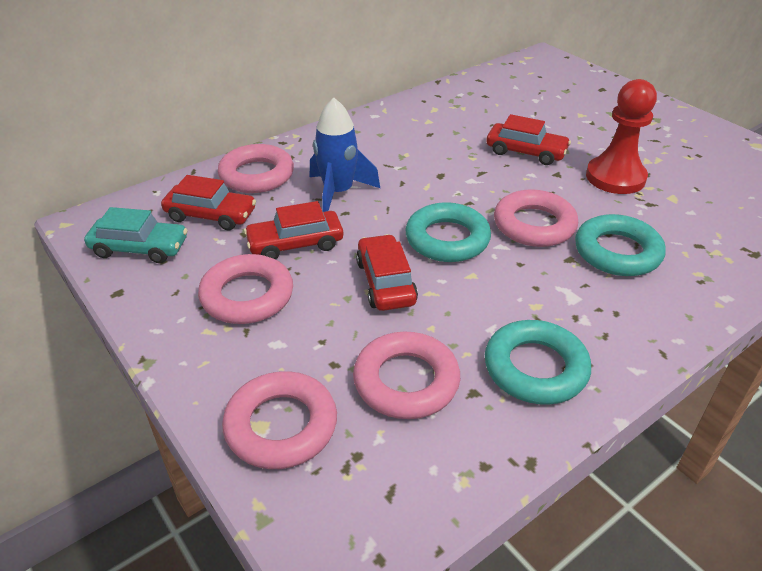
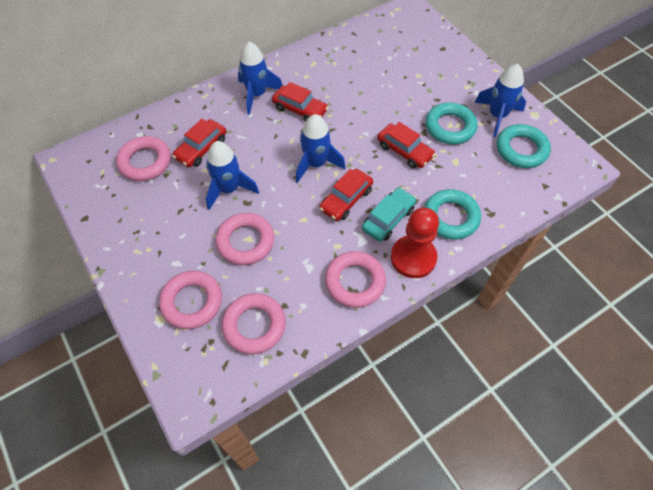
blue rocket: [310,98,380,212] = 1 -> [206,141,259,210] [238,41,282,115] [296,114,346,183] [475,64,526,137] = 4

